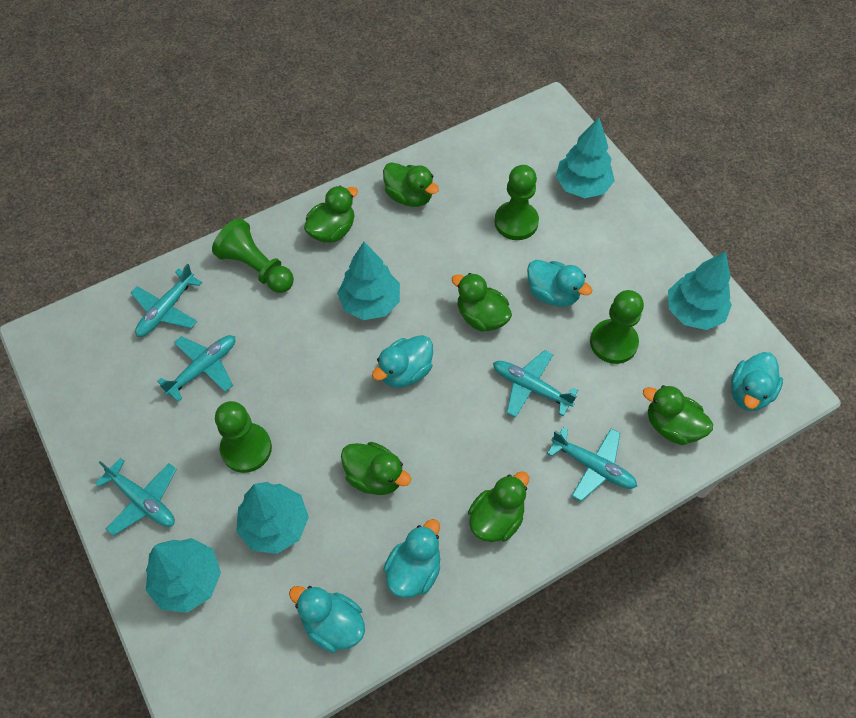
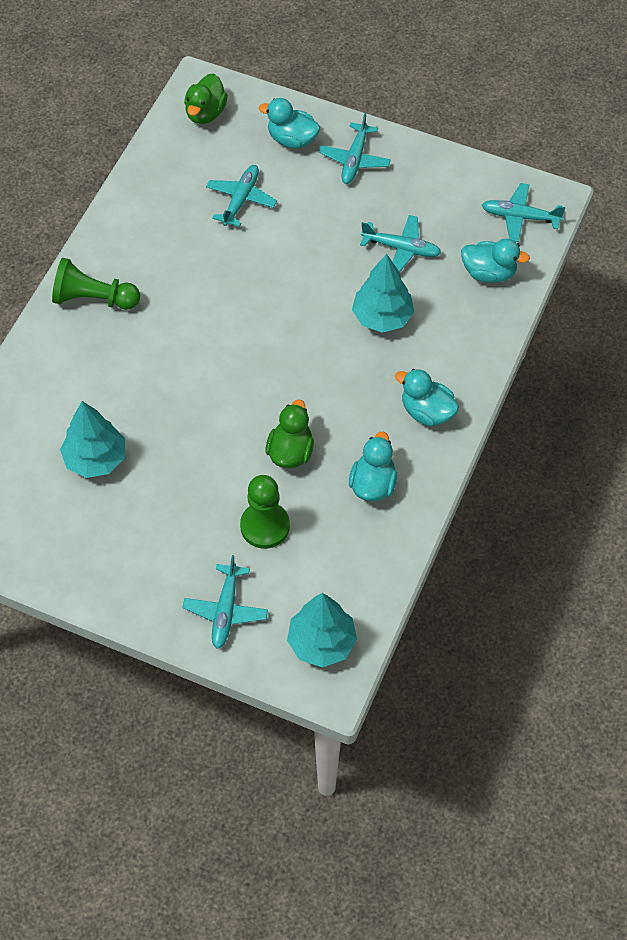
green duck: [304,186,358,243] [341,442,411,495] [383,162,439,207] [452,273,512,332] [468,471,529,542] [643,385,713,445] = 6 -> [184,73,228,124] [266,399,314,468] = 2
green pawn: [212,218,294,293] [215,401,272,473] [494,165,539,240] [590,290,644,364] = 4 -> [52,258,140,310] [240,475,290,549] = 2
turquoise duck: [289,586,365,653] [372,335,433,388] [383,519,440,598] [527,260,592,307] [731,352,783,411] = 5 -> [259,98,320,149] [349,432,397,502] [395,369,459,427] [461,238,530,283] = 4
turquoise tree: [146,538,221,613] [236,482,309,554] [337,242,400,320] [556,117,615,198] [668,251,732,330] = 5 -> [60,401,125,478] [287,593,357,667] [352,254,414,333] = 3

